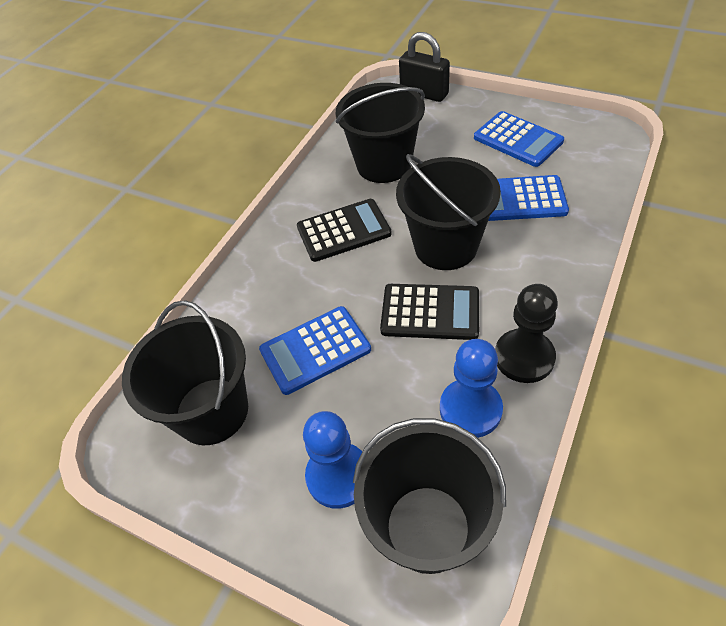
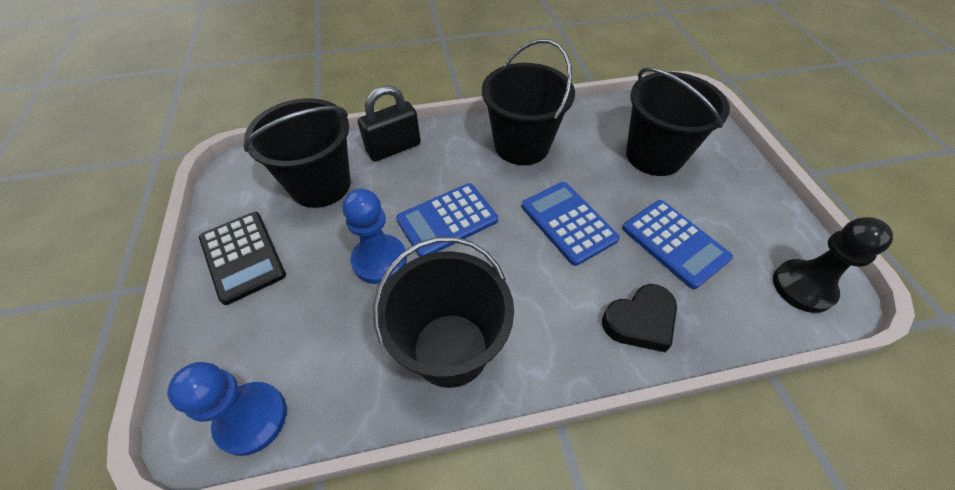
black calculator: [297,199,392,262] [380,284,479,340] = 2 -> [199,212,286,305] = 1
black heart: none = 0 -> [602,284,677,352] = 1

